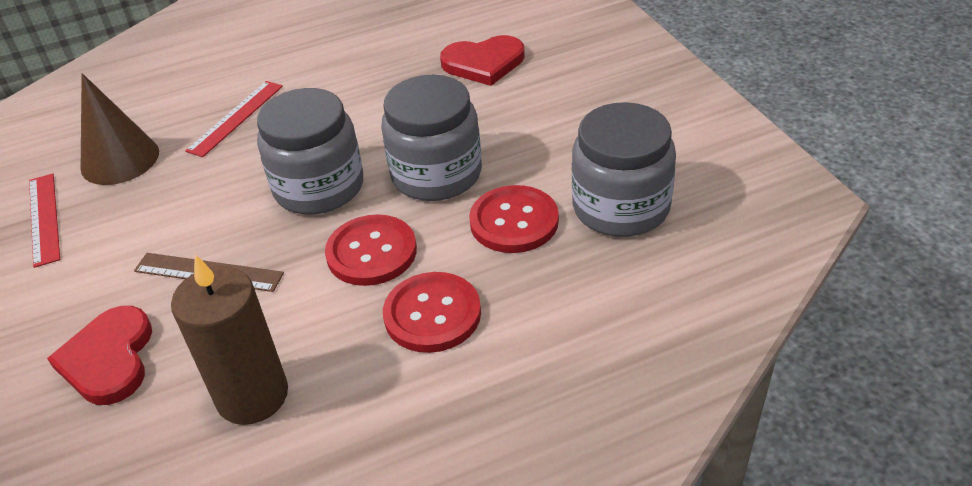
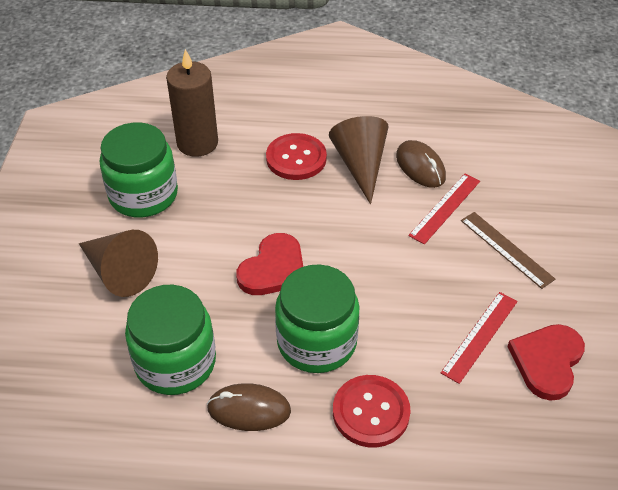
brown cone: [81,73,159,185] = 1 -> [79,230,158,297] [329,116,389,204] = 2
brown mouse: none = 0 -> [207,383,291,431] [396,140,446,188] = 2
green jar: none = 0 -> [100,122,178,217] [125,285,216,395] [275,264,360,373] = 3
grey jar: [257,88,363,215] [381,75,482,201] [572,102,676,237] = 3 -> none = 0
red button: [325,214,417,286] [383,272,481,353] [469,185,559,253] = 3 -> [266,133,327,180] [333,375,410,447] = 2

